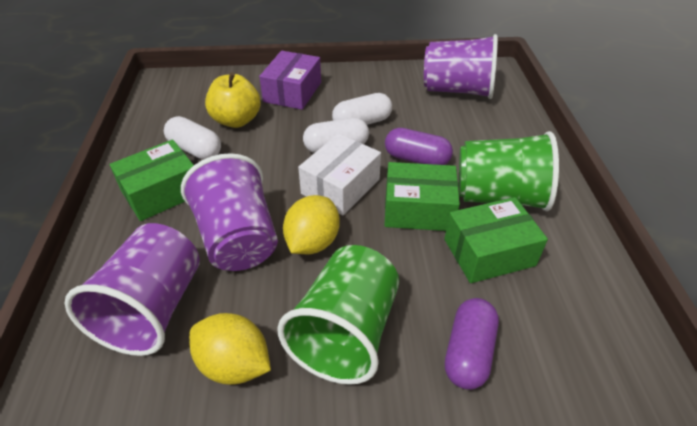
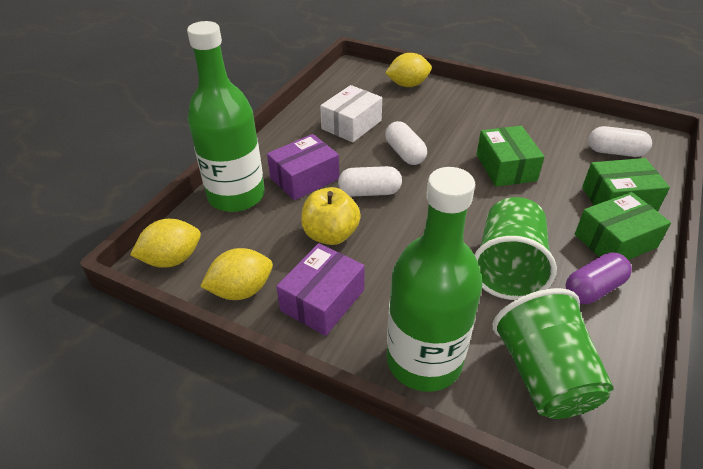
green bottle: none = 0 -> [187,21,265,212] [387,167,482,392] = 2
purple box: [259,51,321,110] = 1 -> [267,134,339,200] [276,243,365,336] = 2
purple capsule: [385,128,453,165] [445,298,499,390] = 2 -> [566,252,632,304] = 1
purple cup: [64,223,200,356] [181,153,278,271] [424,34,498,99] = 3 -> none = 0
yellow lemon: [189,313,271,385] [283,195,340,254] = 2 -> [130,219,201,268] [200,248,273,300] [385,53,432,87] = 3

